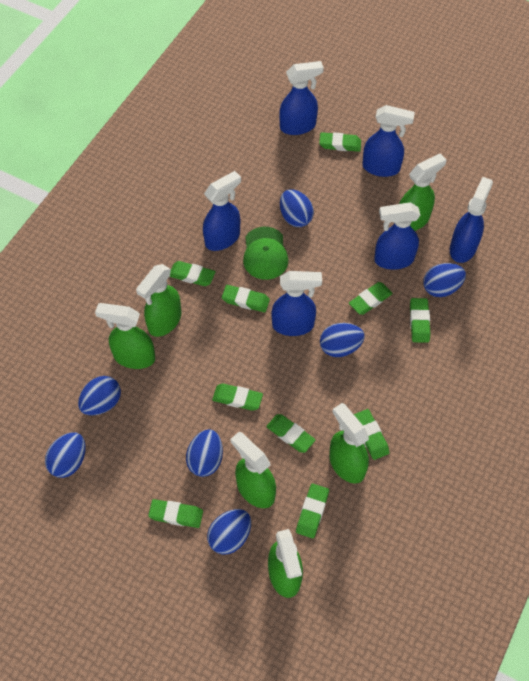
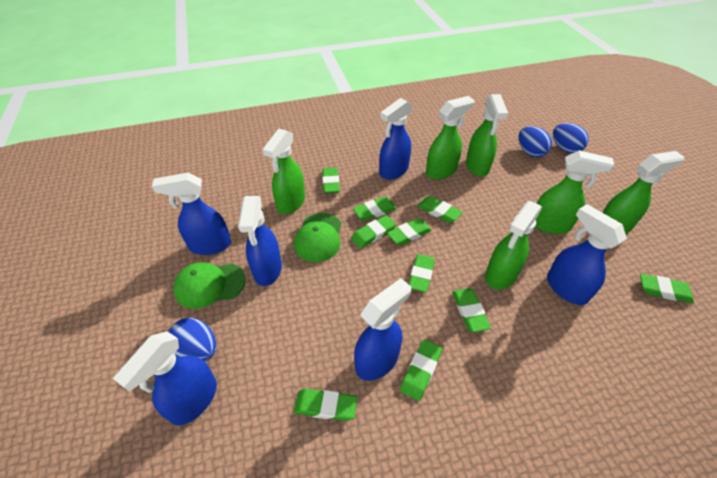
blue egg: [45,432,86,478] [78,376,121,416] [186,429,223,477] [207,509,251,554] [280,189,314,227] [320,323,365,357] [423,263,466,297] = 7 -> [168,318,216,362] [518,126,552,158] [553,123,589,154] = 3
green cap: [243,226,288,280] = 1 -> [173,262,246,309] [294,213,342,262] = 2

